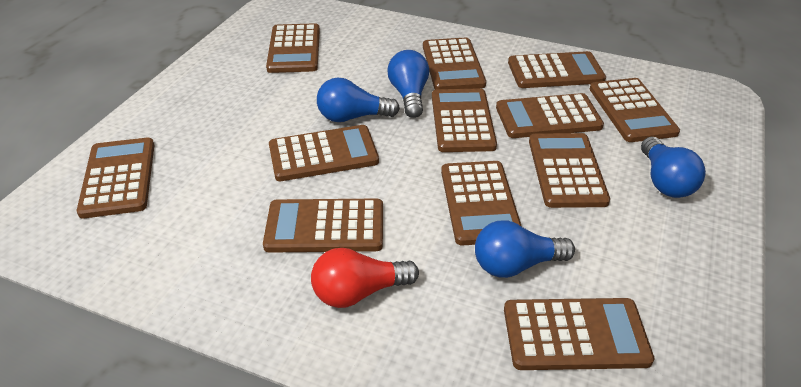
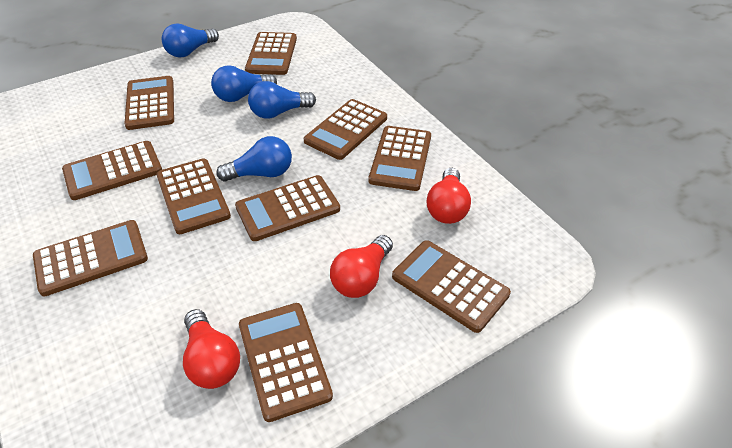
brown calculator: [77,138,154,219] [263,199,383,253] [266,23,320,73] [269,125,379,181] [423,37,486,90] [432,88,497,152] [441,161,522,246] [496,93,604,138] [504,298,654,370] [508,51,606,88] [529,133,610,208] [590,78,680,142] = 12 -> [33,220,148,296] [62,141,162,200] [124,76,174,130] [156,158,231,234] [235,175,340,241] [239,303,333,422] [245,32,297,75] [304,99,387,160] [369,126,431,191] [392,240,511,333] = 10
red light bulb: [311,248,419,308] = 1 -> [183,309,240,389] [330,235,393,298] [427,168,471,224] = 3

